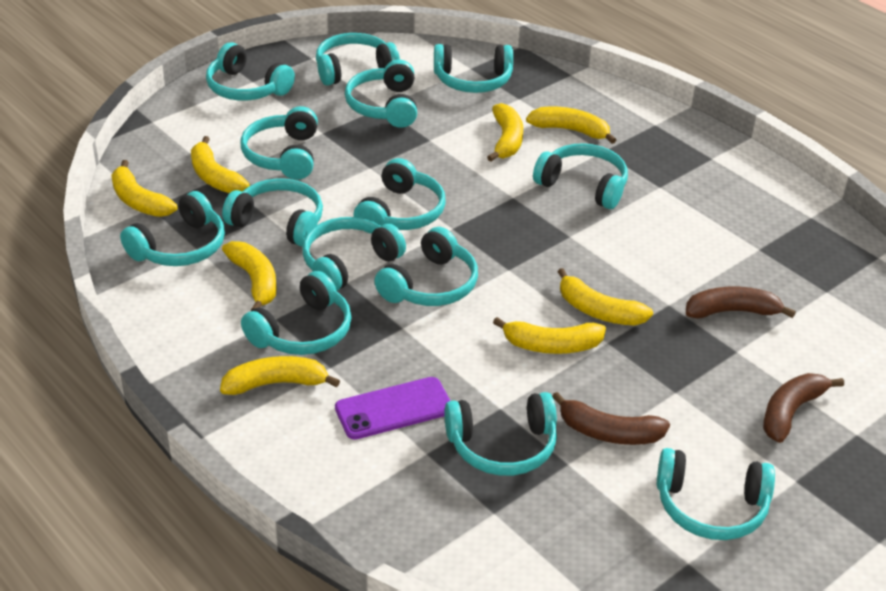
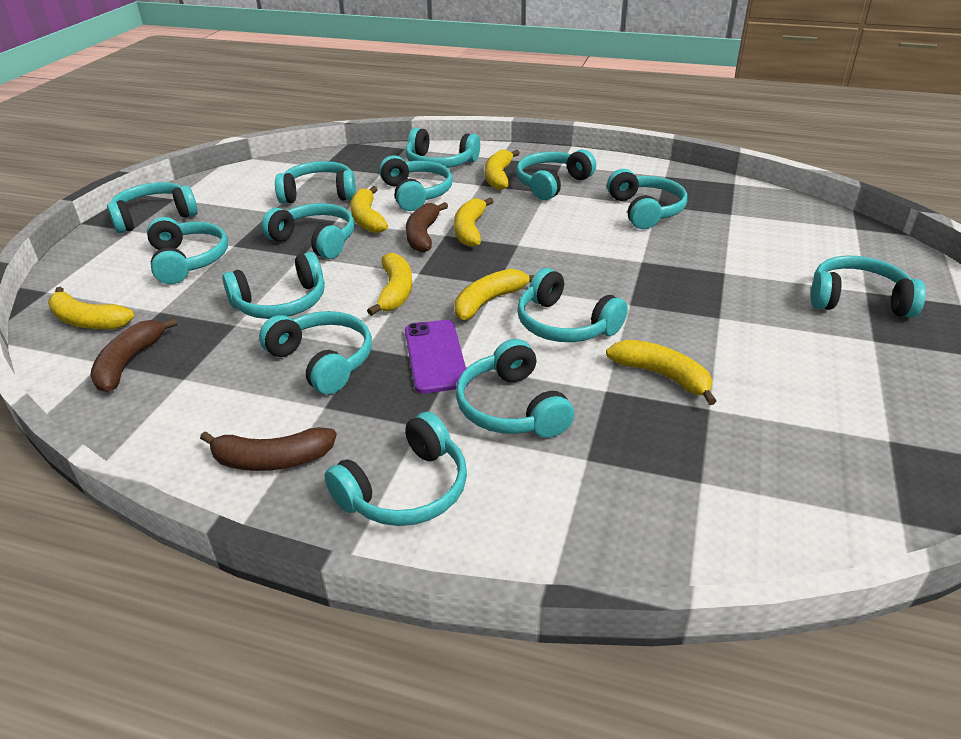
yellow banana: [111,160,177,217] [191,136,250,193] [220,356,340,395] [222,241,277,311] [487,103,523,162] [493,317,606,354] [526,107,616,144] [557,268,653,326] = 8 -> [48,287,135,329] [350,186,388,233] [367,253,412,316] [454,197,494,247] [454,269,534,320] [485,149,520,190] [606,340,717,405] = 7

